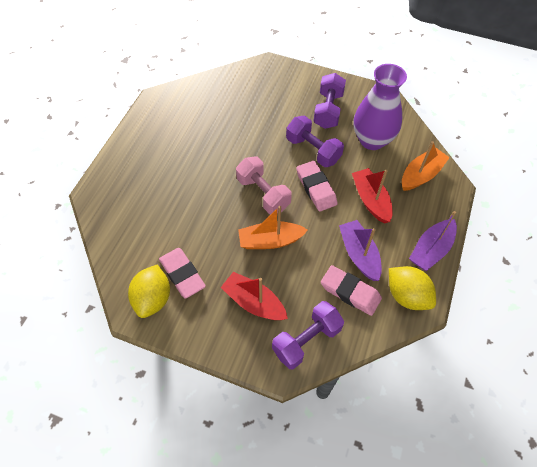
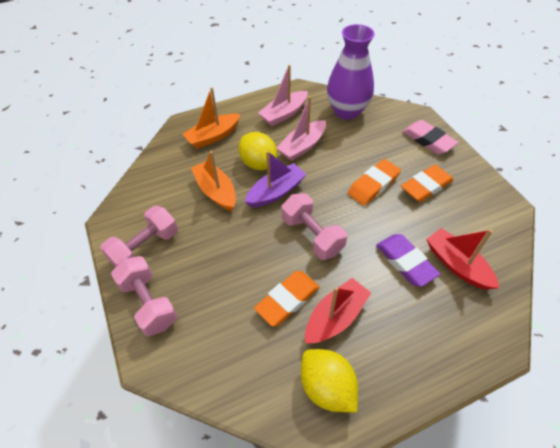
orange eraser: none = 0 -> [254,271,320,327] [348,159,401,206] [401,165,454,202] = 3
pink boat: none = 0 -> [258,65,308,126] [276,96,326,161] = 2
pink dumbbell: [236,157,292,214] = 1 -> [100,206,178,267] [111,256,177,336] [282,193,347,260] = 3
pink eraser: [159,248,206,299] [296,161,338,212] [321,265,382,316] = 3 -> [402,120,458,154] = 1
purple boat: [339,220,382,281] [409,211,457,271] = 2 -> [245,151,307,207] = 1
purple dumbbell: [272,301,344,369] [286,116,344,167] [313,73,346,129] = 3 -> none = 0
purple eraser: none = 0 -> [376,234,440,287] = 1

